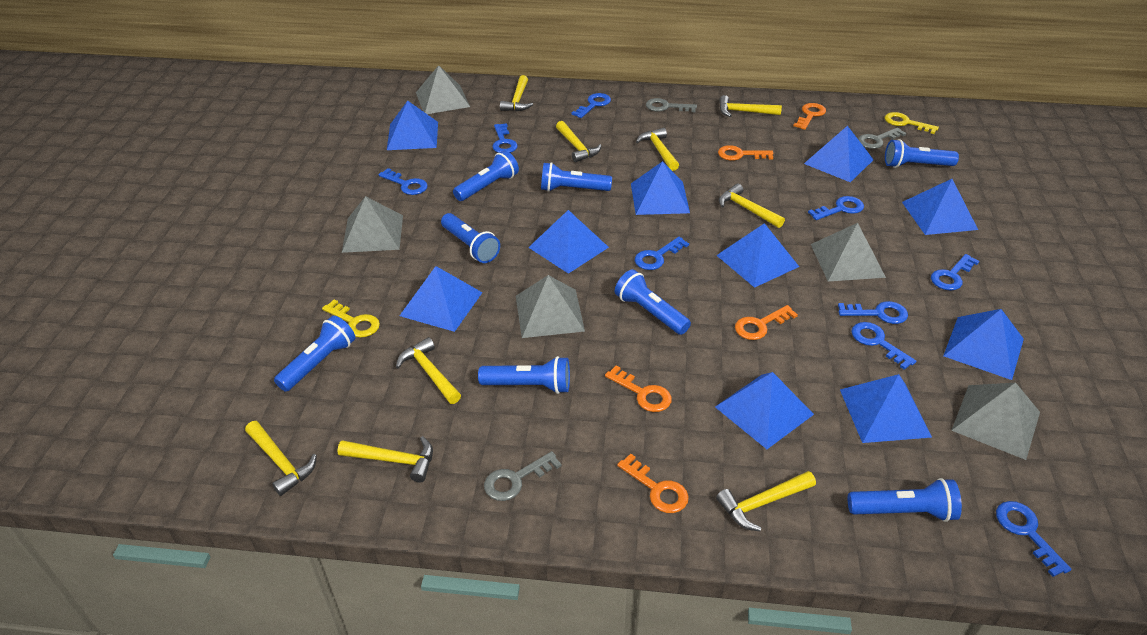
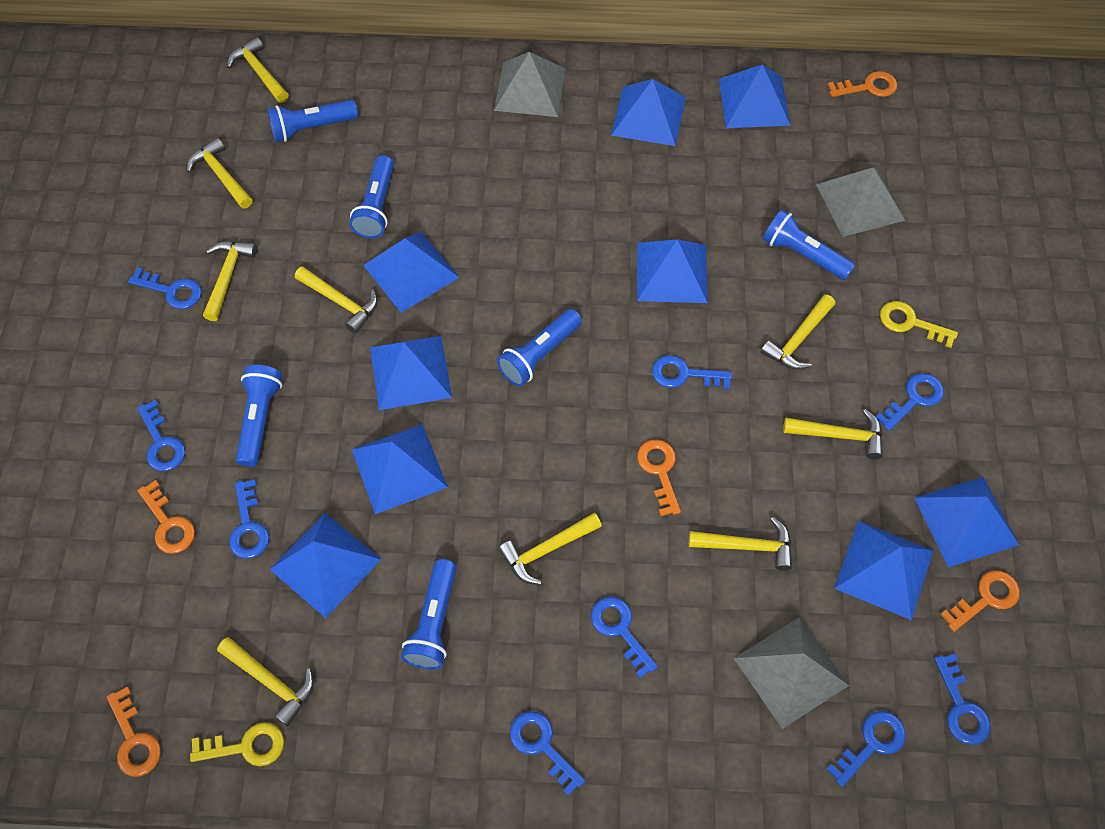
blue flashlight: [274,315,355,392] [441,213,500,263] [453,150,519,201] [478,356,570,394] [541,162,612,192] [615,269,691,335] [848,478,962,522] [885,139,959,168] = 8 -> [236,365,282,467] [267,100,358,142] [349,155,394,238] [401,559,456,670] [497,309,582,387] [763,210,855,280] = 6
blue pyramid: [387,101,438,150] [400,266,483,332] [528,210,609,274] [631,161,690,215] [715,372,814,449] [716,223,799,288] [804,126,874,182] [840,374,932,443] [902,179,978,235] [943,309,1024,380] = 10 -> [269,513,381,618] [352,424,448,514] [363,232,460,313] [370,336,452,410] [611,79,686,146] [637,239,708,303] [719,64,791,128] [834,521,933,620] [914,477,1019,567] = 9
grey key: [484,451,562,501] [646,98,697,112] [858,127,906,149] = 3 -> none = 0
grey pyramid: [342,196,403,253] [416,65,470,114] [516,275,585,338] [811,223,886,281] [951,382,1040,460] = 5 -> [494,52,566,117] [734,617,849,729] [816,167,905,237] = 3

